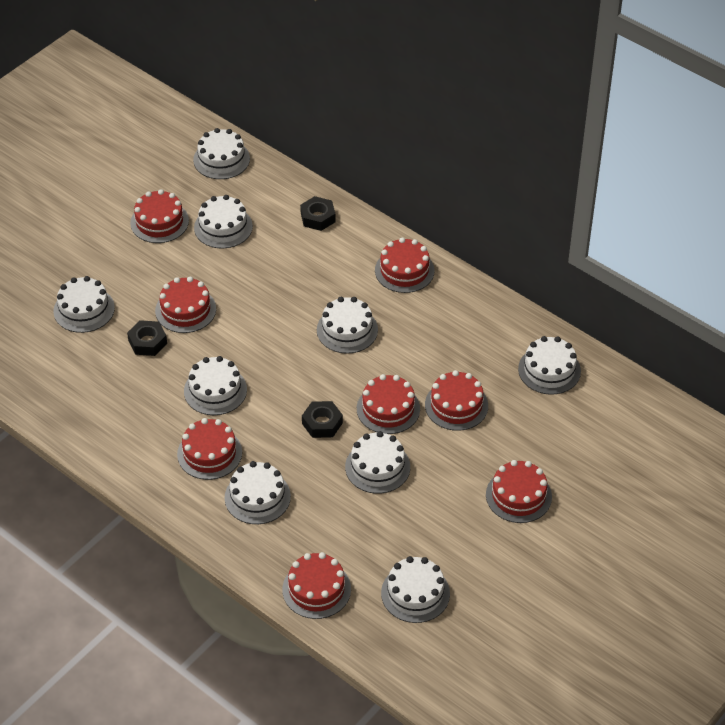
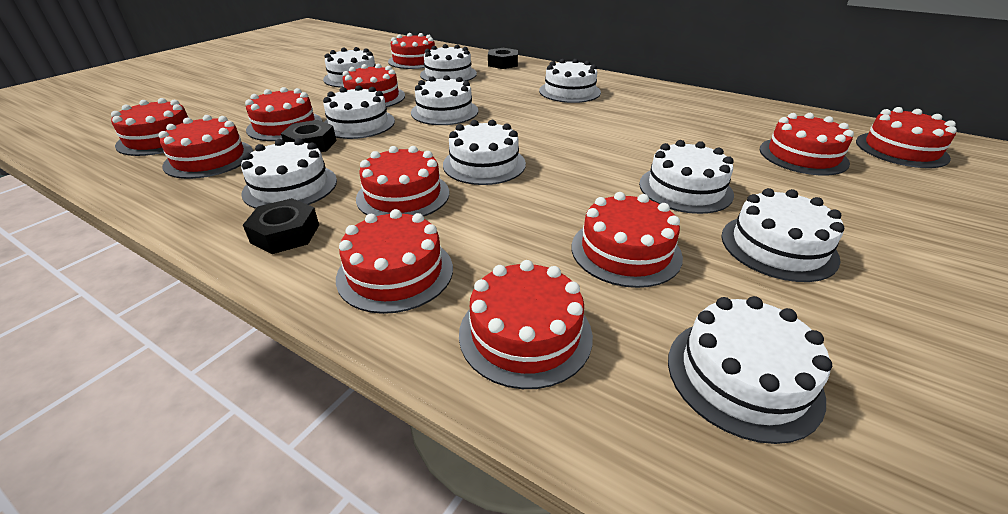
red cake: [130,189,189,243] [155,277,216,333] [177,418,242,480] [282,552,351,619] [357,374,420,434] [375,238,435,293] [425,370,488,431] [486,460,552,523] = 8 -> [111,98,189,156] [159,115,253,179] [245,87,322,141] [336,209,453,314] [342,64,405,107] [356,146,449,216] [388,33,435,69] [459,260,593,389] [572,192,683,288] [760,113,854,176] [856,107,957,168] = 11
white cake: [54,276,115,333] [184,356,247,415] [193,128,250,179] [194,195,253,249] [225,461,291,524] [317,297,378,354] [345,431,410,494] [381,556,450,623] [518,336,581,395] = 9 -> [241,138,337,209] [323,47,375,88] [323,85,395,139] [411,75,478,125] [420,44,477,82] [443,120,526,185] [539,59,601,103] [639,140,734,214] [668,296,832,444] [721,188,844,282] = 10

